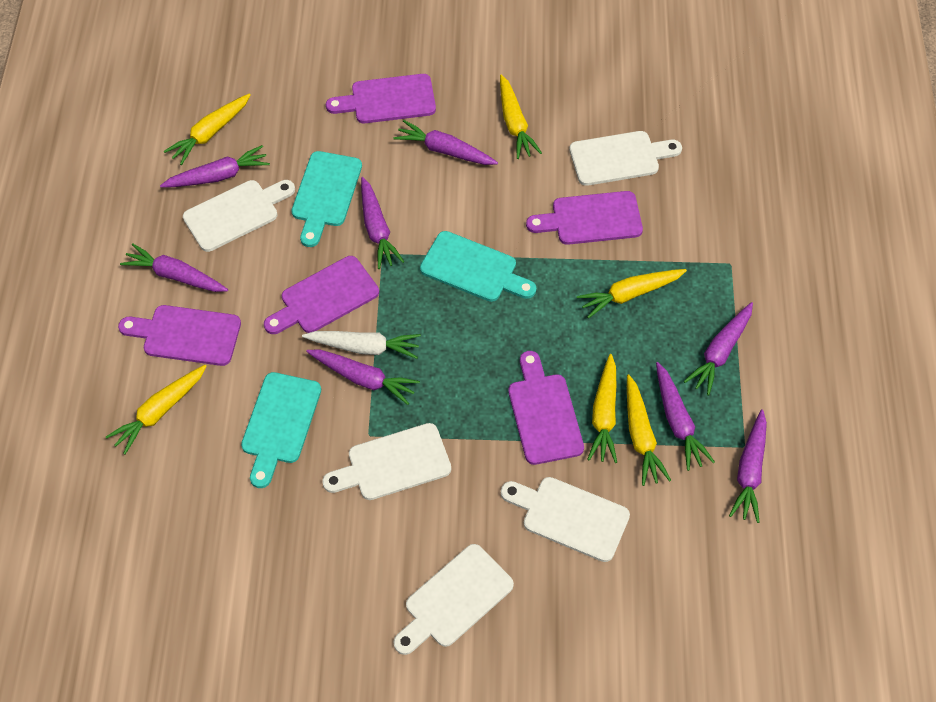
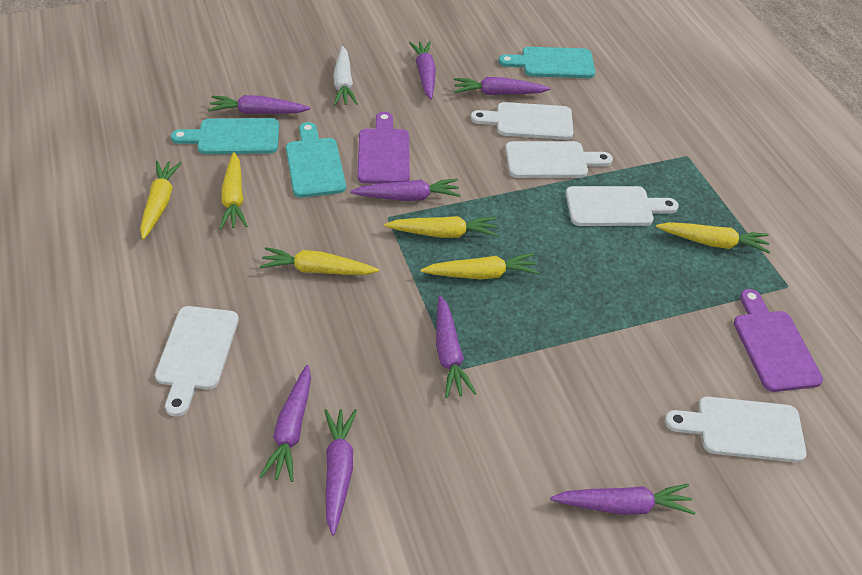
purple cutting board: [118,305,241,366] [264,256,379,334] [326,74,436,123] [508,351,584,465] [526,191,643,245] = 5 -> [357,112,410,184] [734,289,823,392] = 2

